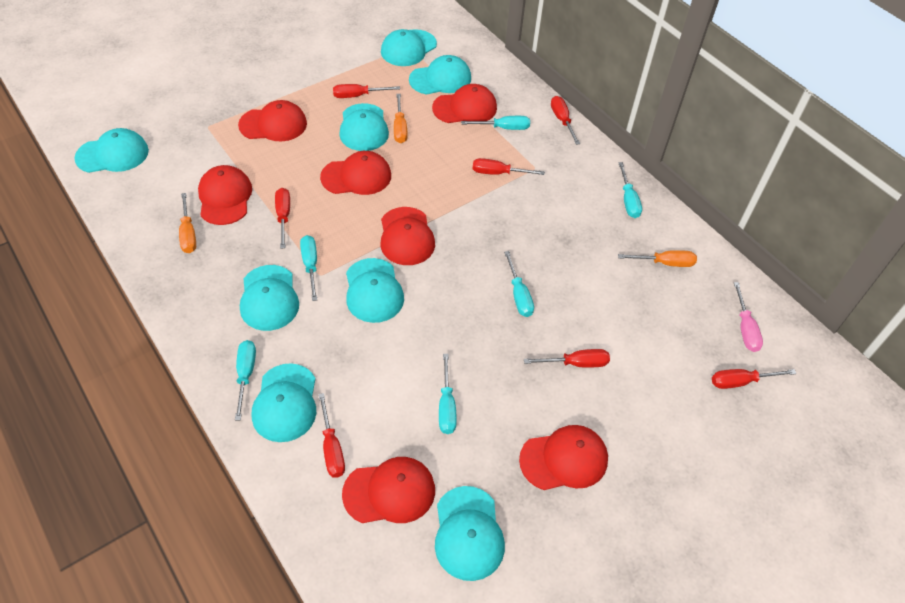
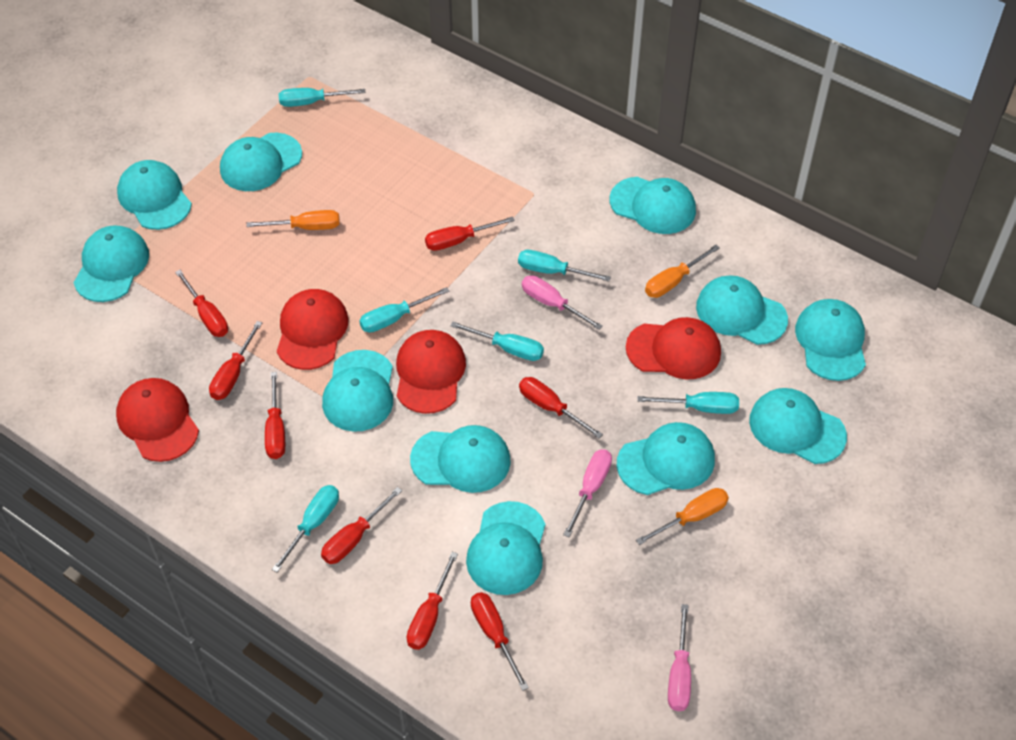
pink screwdriver: [734,282,763,352] = 1 -> [522,275,603,330] [563,449,612,537] [668,604,691,711] = 3
red cap: [198,165,252,225] [238,100,307,141] [320,151,391,195] [342,457,435,523] [380,207,435,265] [432,84,497,123] [519,425,608,490] = 7 -> [116,378,199,462] [277,289,349,370] [396,330,466,414] [626,317,721,380] = 4
red screwdriver: [275,188,290,249] [318,393,345,478] [333,84,400,98] [473,158,545,175] [524,349,610,368] [551,96,580,145] [712,369,796,389] = 7 -> [175,270,228,337] [209,321,262,400] [265,372,285,459] [321,487,402,564] [407,552,458,650] [425,216,515,251] [471,592,529,691] [519,377,603,438] = 8
turquoise cap: [74,128,149,173] [240,265,299,331] [252,363,316,442] [339,103,389,151] [346,258,404,323] [381,29,437,66] [409,55,471,95] [435,486,505,581] = 8 -> [74,225,149,302] [117,160,192,230] [220,133,302,191] [322,350,393,432] [410,425,511,493] [466,501,545,595] [610,177,696,234] [617,422,715,495] [696,275,788,345] [749,388,847,464] [795,299,866,381] = 11

